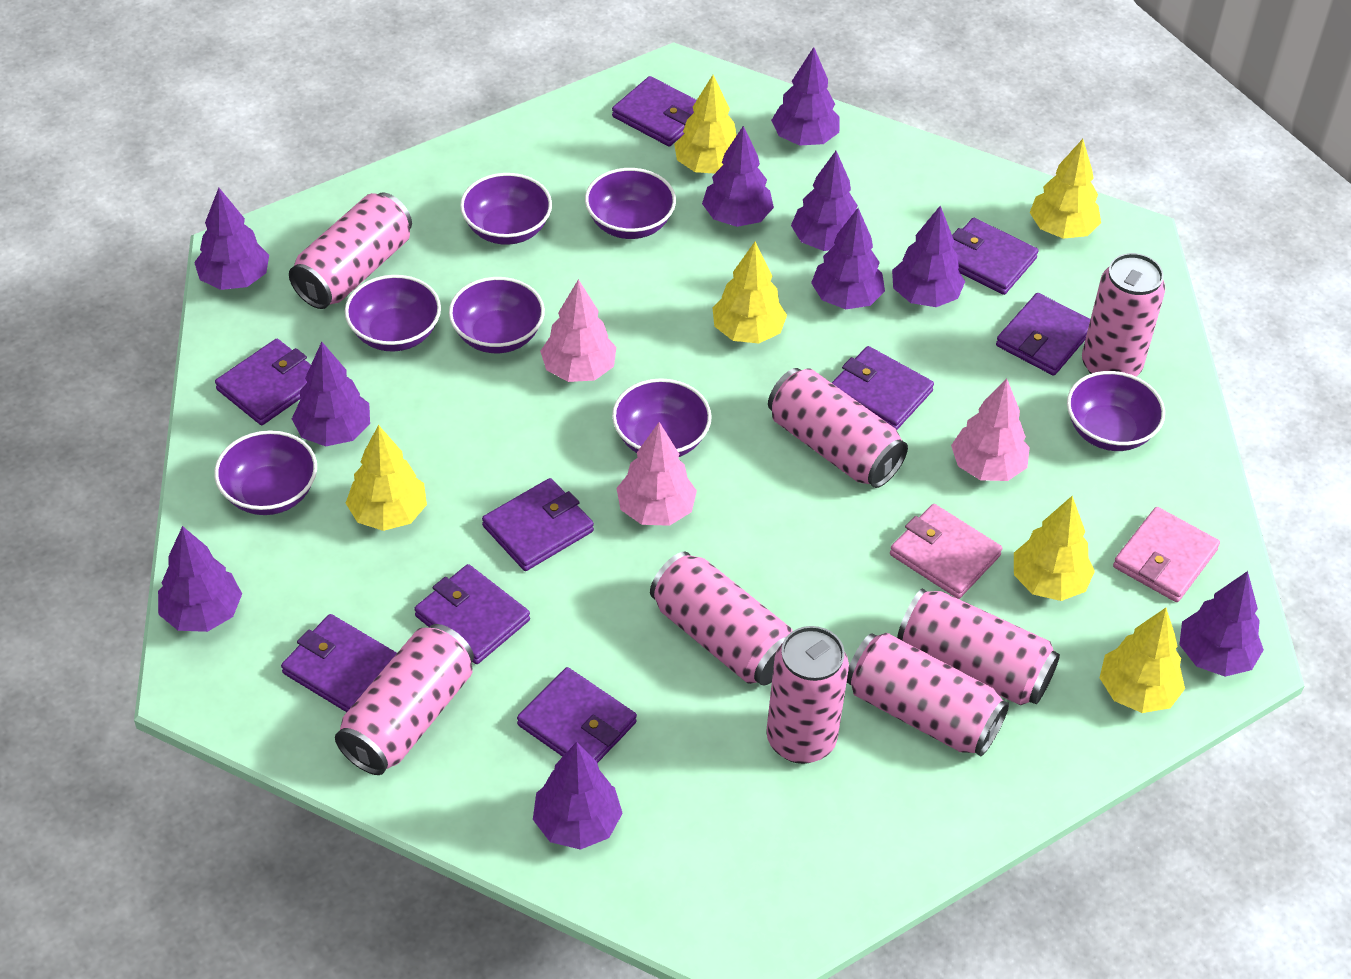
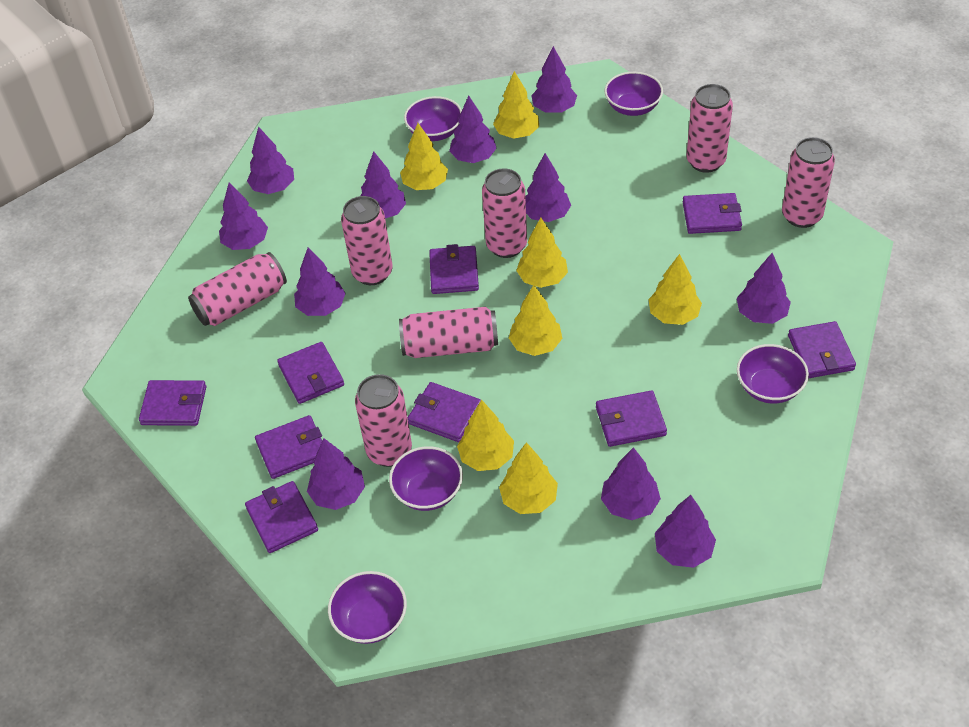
pink can: [289,192,412,309] [335,624,474,775] [650,552,792,685] [766,626,849,764] [768,368,908,488] [847,633,1009,756] [897,589,1060,705] [1082,253,1165,376] = 8 -> [188,252,287,326] [341,196,393,285] [355,374,412,467] [399,307,498,358] [482,168,527,258] [687,84,733,173] [782,137,835,228] = 7
pink tree: [540,279,616,382] [617,422,697,526] [951,379,1030,481] = 3 -> none = 0
pink wallet: [890,504,1002,599] [1113,507,1220,602] = 2 -> none = 0
purple bowl: [214,430,317,515] [345,275,441,352] [449,277,545,353] [460,173,552,245] [585,168,676,239] [612,378,712,457] [1067,371,1165,451] = 7 -> [328,571,407,644] [389,446,463,511] [404,96,462,141] [605,72,663,116] [737,344,809,404] = 5
purple tree: [158,526,242,632] [194,188,269,290] [292,342,370,446] [533,742,623,850] [702,126,774,227] [771,47,840,146] [791,151,858,251] [811,208,885,309] [892,205,965,307] [1179,571,1264,677] = 10 -> [219,182,268,250] [247,126,294,194] [294,247,346,316] [307,438,365,510] [361,151,406,218] [449,96,496,163] [525,153,571,222] [531,46,577,113] [601,447,661,520] [655,495,716,568] [737,253,791,324] = 11
yellow tree: [346,425,427,531] [674,75,737,174] [713,242,787,343] [1014,496,1095,601] [1030,139,1101,239] [1100,608,1185,713] = 6 -> [400,123,448,190] [457,399,514,471] [493,71,539,139] [499,442,558,514] [509,285,562,356] [516,218,568,288] [648,254,702,325] = 7

